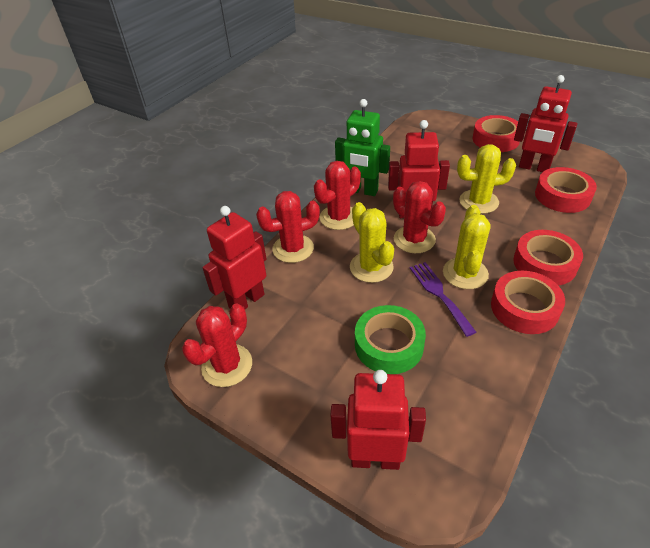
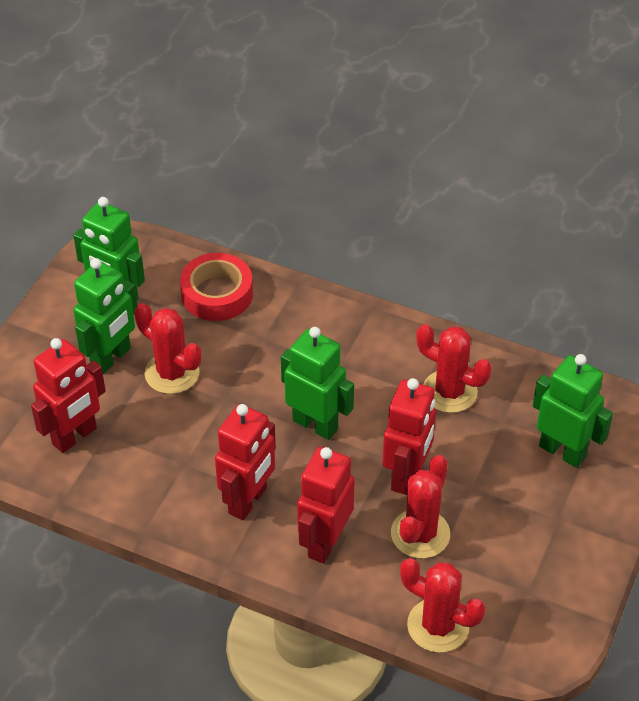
green robot: [335,99,390,196] = 1 -> [73,197,145,301] [73,258,137,374] [281,327,354,440] [533,354,613,468] = 4
green tape: [355,305,426,374] = 1 -> none = 0
purple fork: [410,262,477,337] = 1 -> none = 0
red tape: [473,115,520,152] [491,271,565,334] [513,230,583,286] [535,167,597,213] = 4 -> [180,253,253,321] = 1
yellow cactus: [350,202,394,283] [443,205,490,289] [457,144,516,214] = 3 -> none = 0

